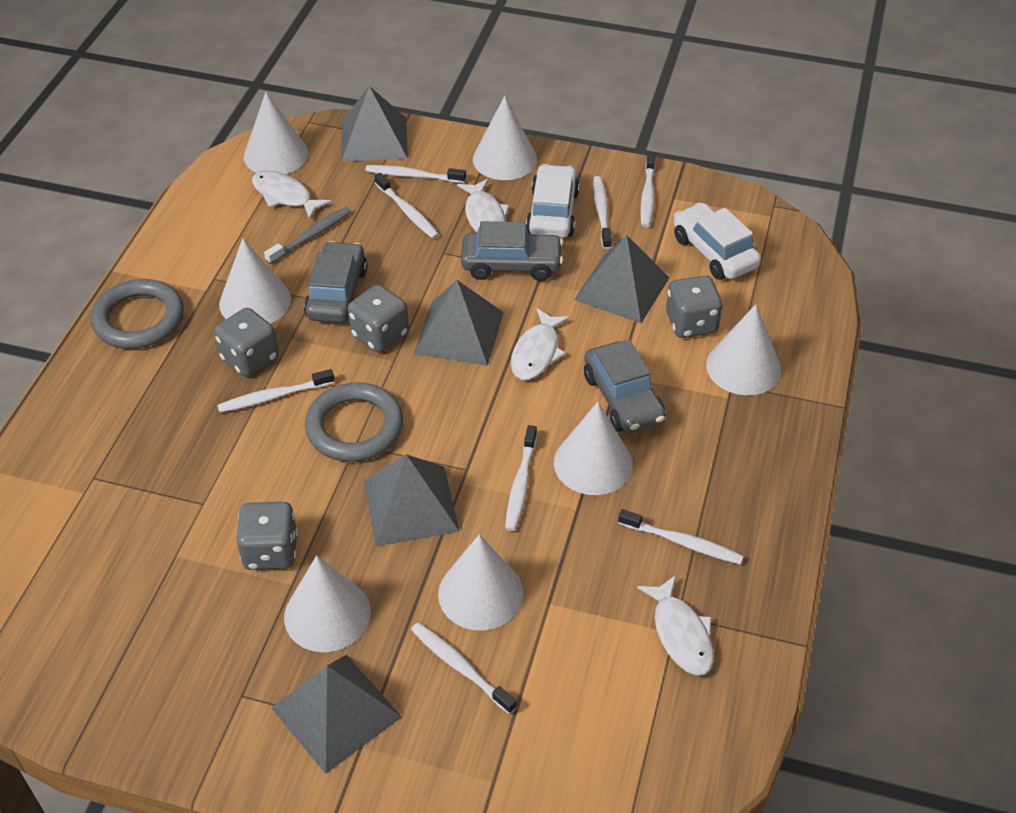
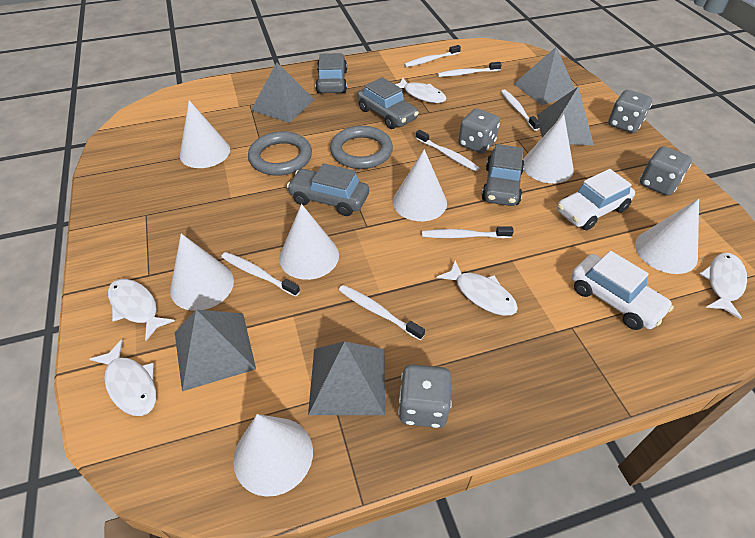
grey car: [304,241,367,323] [461,221,563,281] [584,340,666,434] = 3 -> [287,163,369,216] [315,53,347,93] [357,77,419,129] [481,144,524,206] = 4
grey toothbrush: [264,207,351,264] = 1 -> none = 0
white fish: [252,171,332,220] [457,179,510,232] [511,308,570,380] [637,575,714,676] = 4 -> [89,340,156,416] [108,279,175,341] [395,78,447,103] [437,260,518,316] [700,253,747,319] = 5
white toothbrush: [217,369,334,413] [365,165,466,183] [375,173,439,239] [411,623,517,714] [505,425,537,531] [593,176,612,249] [618,509,744,565] [640,152,655,228] = 8 -> [221,252,300,297] [339,285,425,340] [404,45,461,67] [416,130,479,171] [422,226,514,238] [437,62,502,77] [501,89,540,131] = 7

